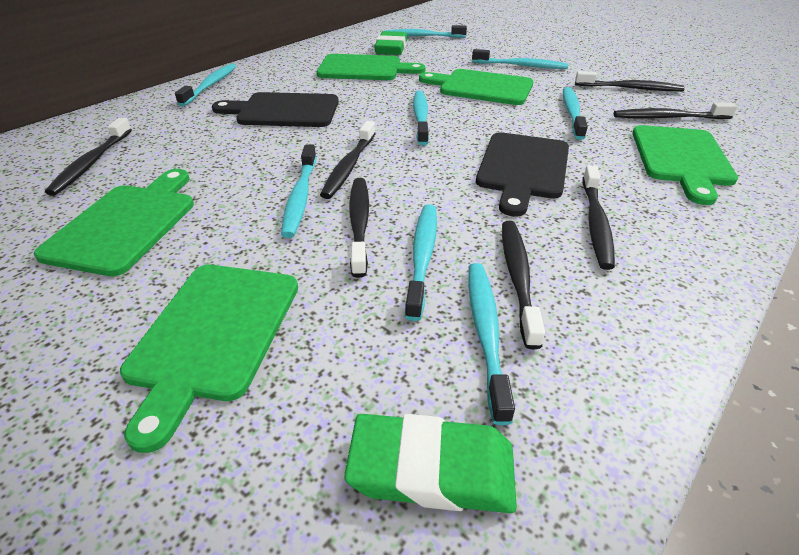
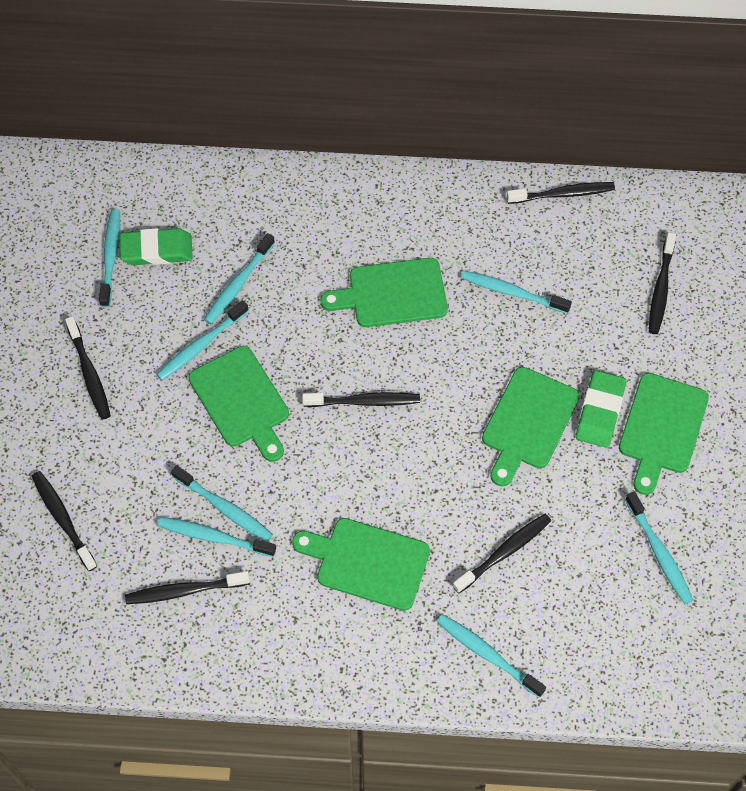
black cutting board: [212,92,339,127] [476,132,569,217] = 2 -> none = 0

